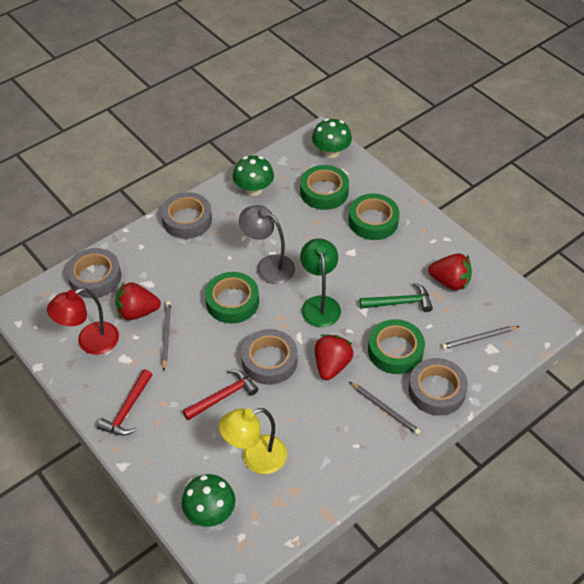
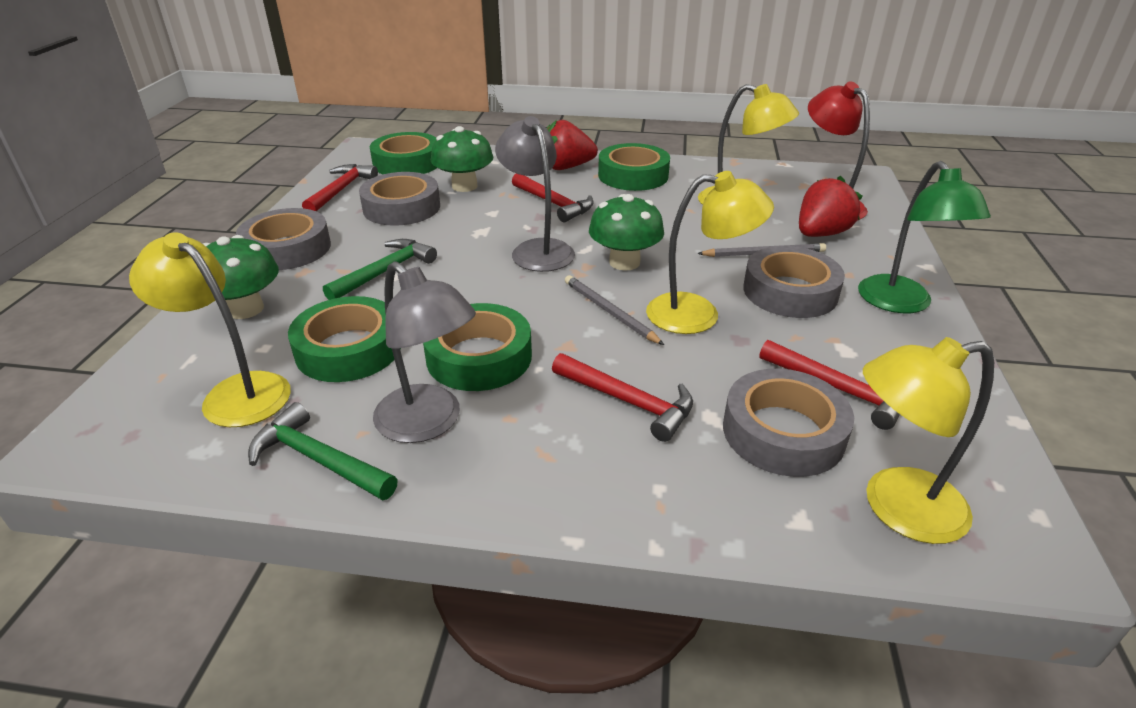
green hammer: [360,282,433,312] = 1 -> [248,402,398,500] [323,239,437,300] = 2
grey lamp: [239,205,295,284] = 1 -> [373,261,476,443] [495,116,575,272] = 2
grey pencil: [162,301,171,371] [350,382,420,435] [442,326,519,349] = 3 -> [565,275,664,345] [697,243,826,257] = 2
red hammer: [97,369,153,436] [183,370,258,420] = 2 -> [302,164,378,211] [512,174,594,222] [552,353,693,442] [760,340,900,430] = 4
red strawberry: [115,282,161,320] [315,334,353,380] [428,254,472,290] = 3 -> [547,120,598,170] [799,176,862,237] = 2
yellow lamp: [219,408,287,474] = 1 -> [129,232,291,427] [646,171,774,334] [698,84,799,205] [863,337,994,544] = 4

